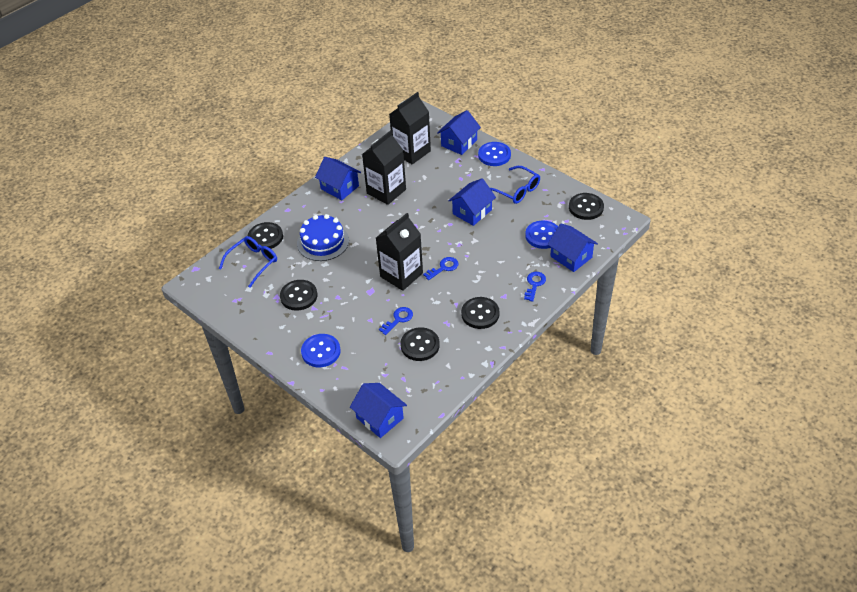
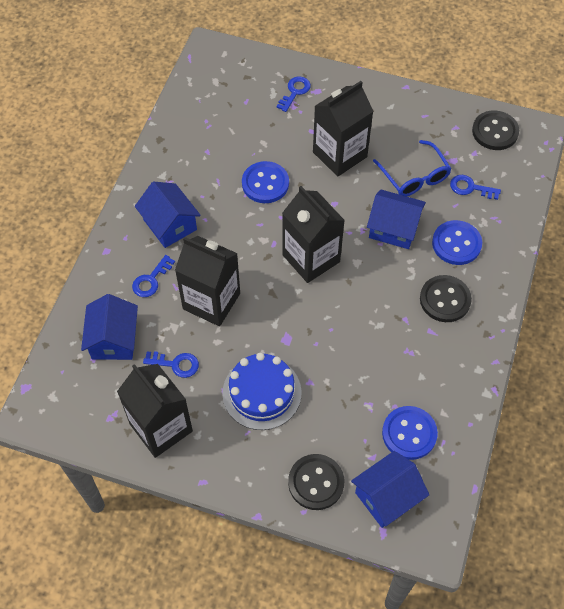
black button: [248,222,283,250] [280,280,317,311] [400,327,440,361] [461,297,500,329] [569,193,604,220] = 5 -> [288,454,344,510] [420,275,472,322] [472,110,519,150] = 3
black carton: [362,130,406,205] [376,213,423,291] [389,92,431,165] = 3 -> [117,364,193,458] [175,236,240,326] [282,186,345,283] [313,81,373,176] = 4
blue glasses: [219,236,277,288] [490,166,540,204] = 2 -> [373,140,452,196] = 1
blue house: [315,157,361,200] [350,383,407,438] [437,110,481,155] [448,178,496,226] [547,223,598,272] = 5 -> [81,294,138,360] [135,182,201,248] [351,451,429,528] [367,189,426,249] = 4
blue key: [379,307,413,335] [423,257,459,280] [524,272,546,301] = 3 -> [132,255,175,297] [143,351,199,378] [277,76,311,112] [450,175,501,200] = 4

